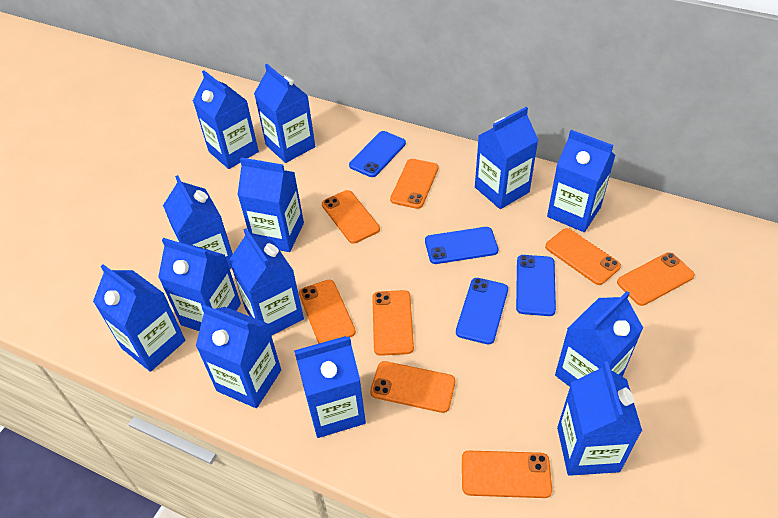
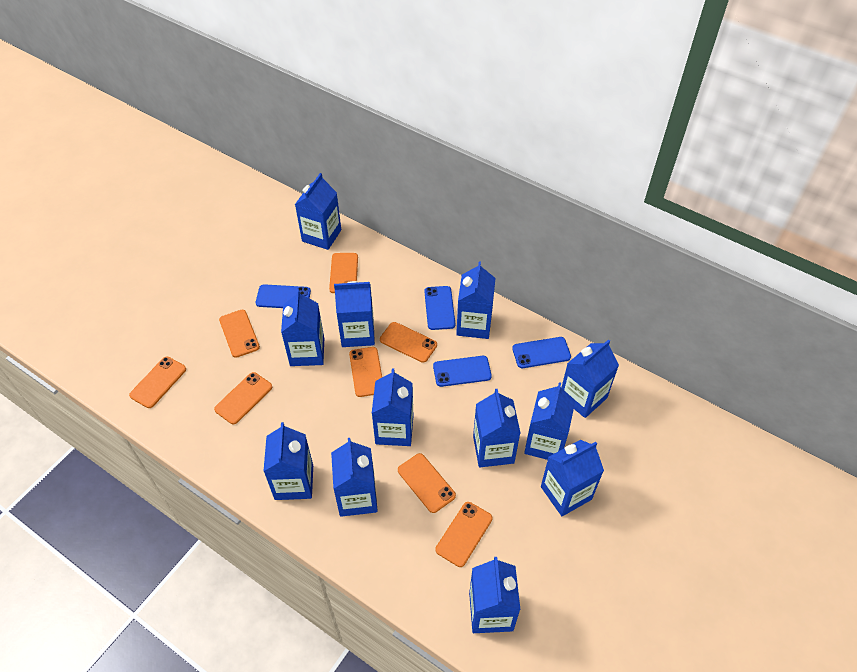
blue carton: [93,264,185,372] [158,238,241,331] [163,175,233,269] [193,70,259,169] [196,305,281,408] [229,228,304,336] [237,157,304,252] [254,64,315,163] [294,336,366,438] [475,107,538,209] [547,130,616,232] [555,291,643,387] [557,361,642,476] = 13 -> [263,422,313,500] [281,289,324,366] [295,173,341,250] [331,438,378,517] [334,281,375,347] [372,368,413,446] [456,261,496,339] [469,557,520,633] [473,389,520,467] [524,382,576,460] [541,440,604,516] [561,339,619,418] = 12

